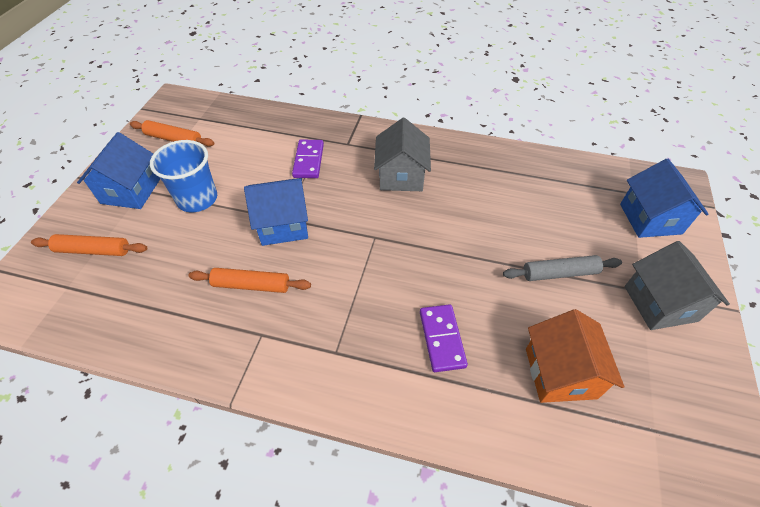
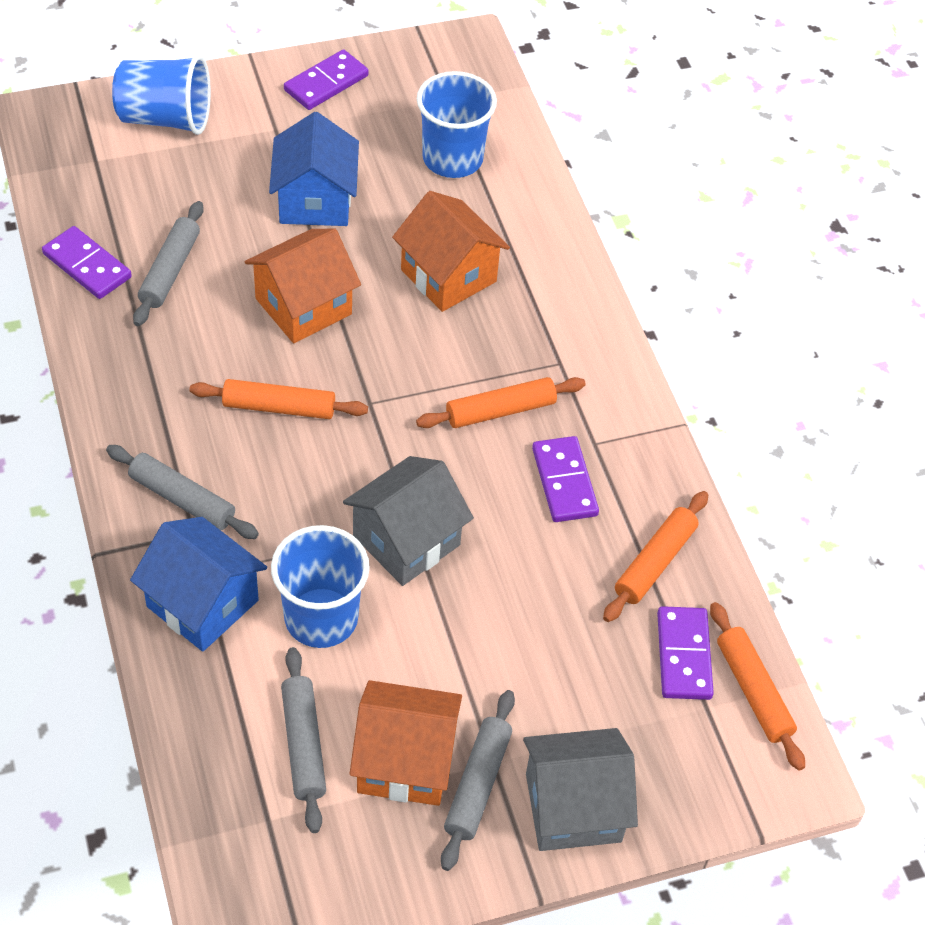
blue cup: [150,140,217,212] = 1 -> [112,55,211,135] [271,525,370,648] [417,71,497,178] = 3
blue house: [77,132,160,209] [244,178,308,246] [620,159,709,238] = 3 -> [130,517,267,652] [269,112,359,226] = 2
grey rolling pin: [503,255,622,281] = 1 -> [106,445,259,539] [133,201,204,326] [281,647,326,833] [441,690,515,871] = 4
orange house: [526,309,624,403] = 1 -> [245,229,361,343] [350,680,462,806] [392,191,510,312] = 3
orange rolling pin: [31,234,147,256] [130,120,214,146] [188,268,311,293] = 3 -> [190,379,368,419] [416,377,586,428] [603,491,708,622] [710,602,805,771] = 4
purple domino: [292,140,324,178] [420,304,468,372] = 2 -> [42,226,132,299] [284,49,369,110] [532,436,599,522] [657,606,714,700] = 4

